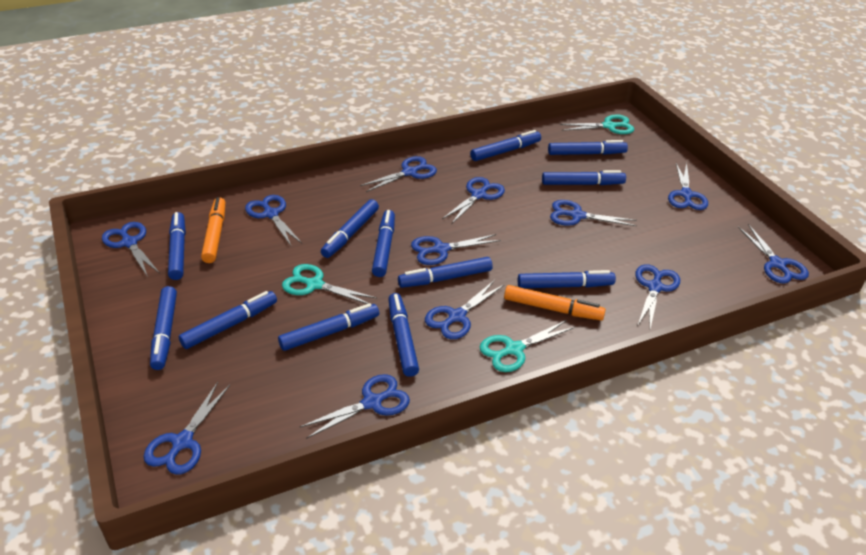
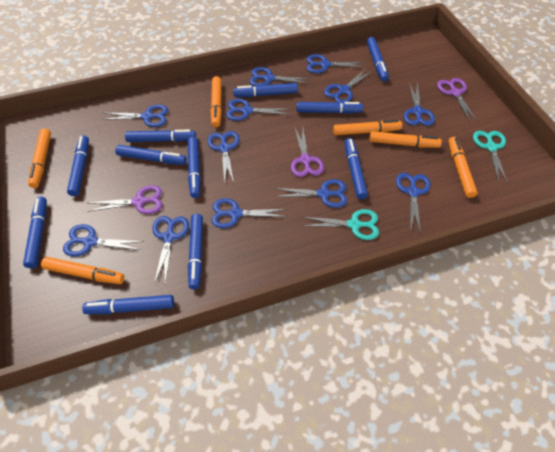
blue marker: [150,286,177,370] [168,212,186,280] [179,291,277,349] [278,303,379,351] [321,199,379,258] [372,210,395,277] [388,293,419,377] [398,257,493,288] [470,130,541,161] [518,270,616,288] [542,170,626,185] [548,140,628,155] = 12 -> [23,197,47,268] [67,135,89,196] [82,295,174,314] [115,145,187,165] [125,130,196,142] [187,137,201,198] [188,214,203,289] [233,83,298,97] [296,102,363,114] [345,138,368,199] [367,37,389,82] = 11
orange marker: [201,197,225,263] [504,285,606,320] = 2 -> [28,128,51,188] [41,257,125,284] [211,76,222,127] [333,120,402,135] [369,131,442,148] [448,137,478,198] = 6
purple scissors: none = 0 -> [87,185,162,214] [291,126,324,177] [437,78,478,122] = 3
turquoise scissors: [282,264,377,304] [480,320,575,372] [560,115,634,134] = 3 -> [303,209,379,240] [473,131,508,184] = 2

